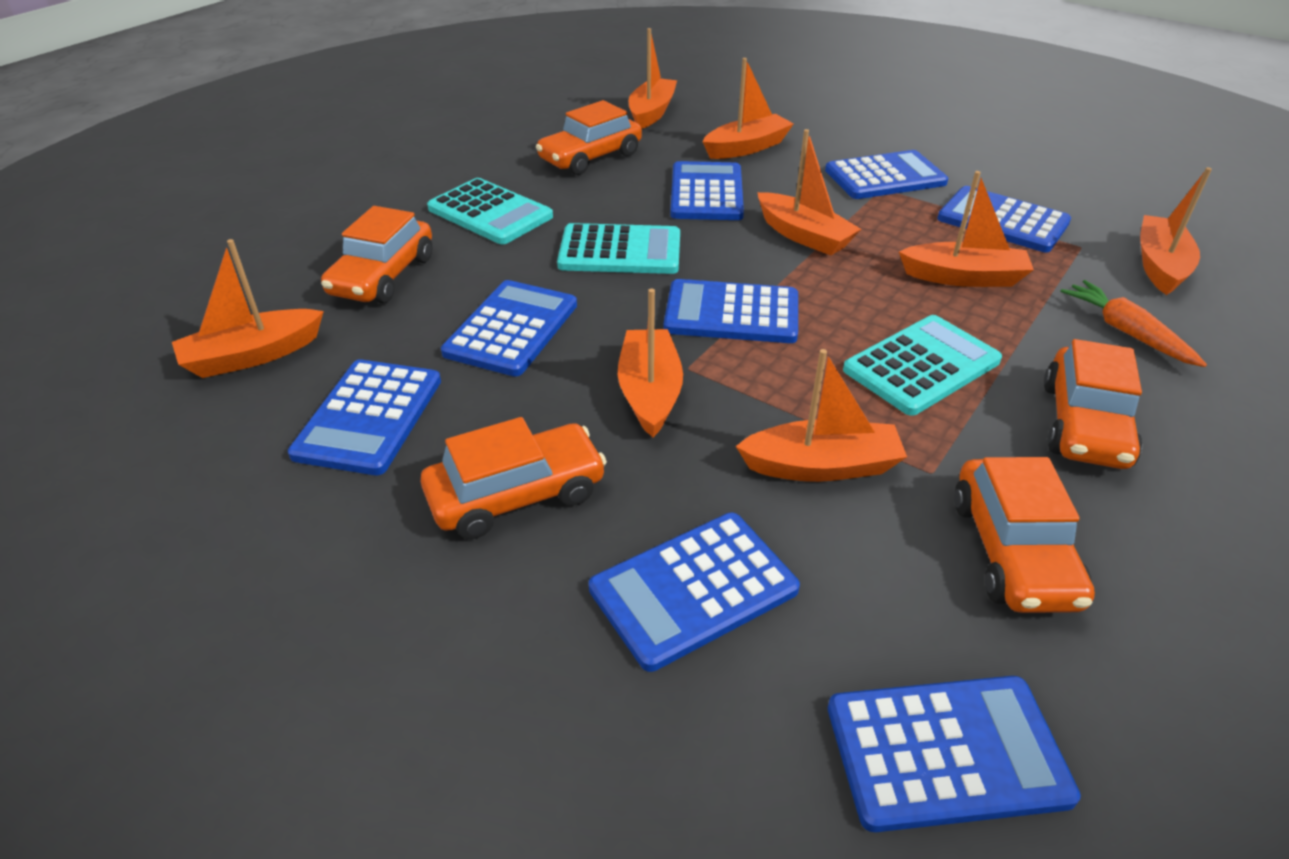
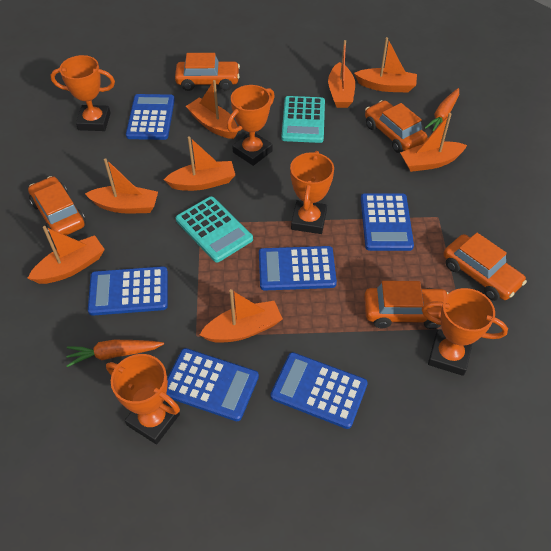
blue calculator: [288,359,441,475] [441,280,577,377] [589,513,800,672] [664,279,798,343] [670,161,744,220] [825,150,948,199] [828,676,1081,832] [937,186,1071,252] = 8 -> [88,266,168,316] [126,94,175,140] [166,348,259,421] [259,246,337,291] [271,352,368,429] [361,193,414,251] = 6
orange carrot: [1060,280,1207,367] = 1 -> [66,340,164,367] [425,88,459,131] = 2
orange trophy: none = 0 -> [50,55,115,131] [106,354,180,444] [227,85,275,166] [290,151,334,234] [422,288,508,376] = 5
turquoise calculator: [427,178,553,244] [557,223,680,274] [843,315,1002,416] = 3 -> [176,196,253,262] [281,96,325,143] = 2

